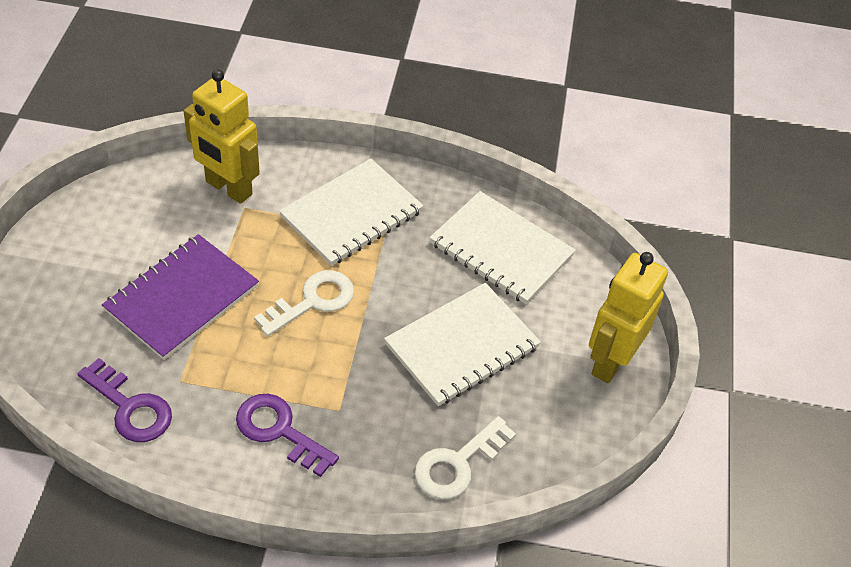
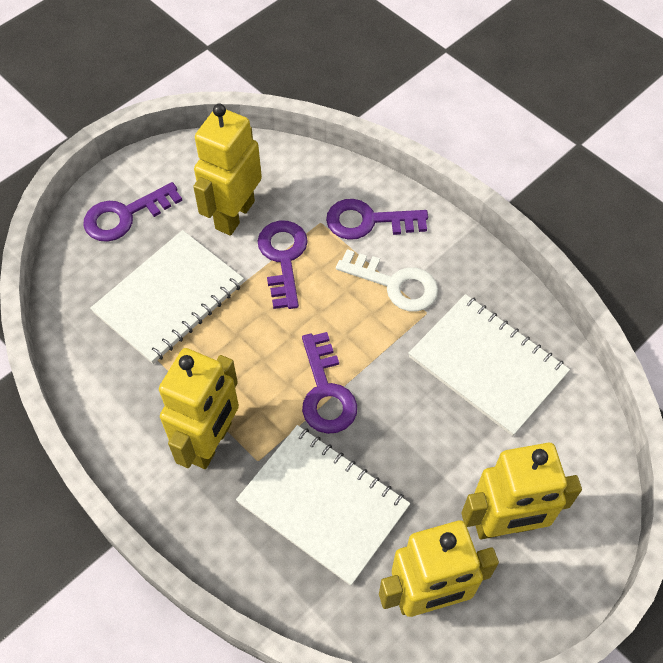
purple key: [77,358,172,442] [236,394,339,477] = 2 -> [83,182,182,242] [258,221,308,309] [302,332,357,434] [326,199,428,240] = 4
purple notebook: [102,234,259,360] = 1 -> none = 0
white key: [254,270,354,336] [414,416,516,499] = 2 -> [336,249,438,312] = 1
yellow robot: [183,69,260,204] [589,252,668,383] = 2 -> [159,348,239,469] [193,104,262,236] [379,520,499,617] [461,443,582,539] = 4

